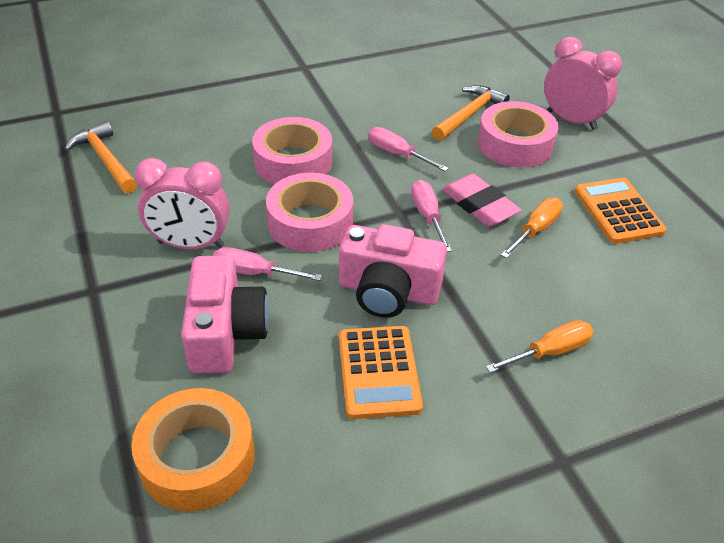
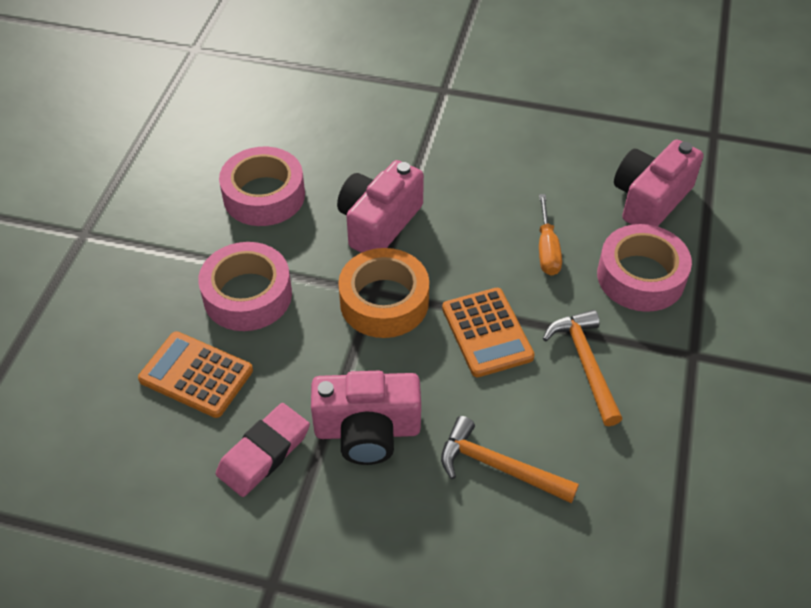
orange screwdriver: [486,320,594,373] [501,198,563,258] = 2 -> [539,194,562,276] = 1
pink camera: [181,255,269,374] [339,224,447,318] = 2 -> [311,371,421,465] [337,160,424,253] [614,139,704,227] = 3
pink clock: [134,158,230,249] [544,37,622,130] = 2 -> none = 0
pink screwdriver: [213,247,322,281] [368,127,449,171] [411,180,452,252] = 3 -> none = 0

